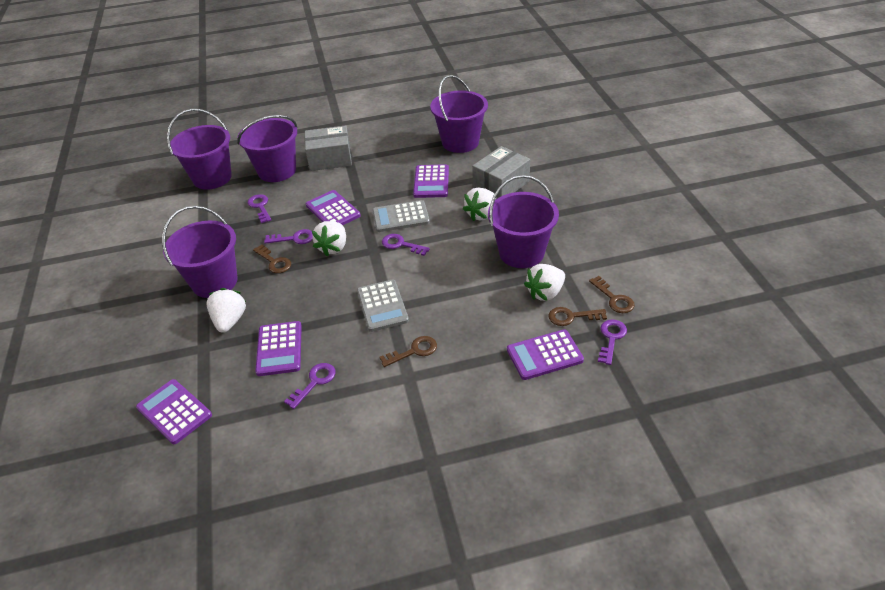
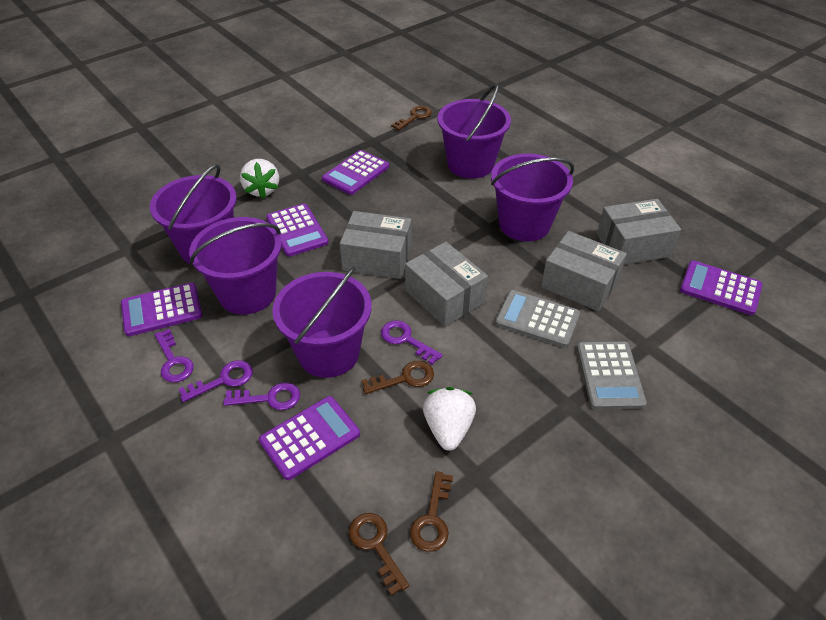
grey box: [305,125,352,171] [472,146,530,199] = 2 -> [340,211,412,279] [405,242,488,327] [541,231,627,312] [597,199,681,265] = 4
purple key: [248,194,271,223] [264,229,313,244] [284,363,336,409] [382,234,430,256] [598,320,627,365] = 5 -> [154,329,194,382] [179,360,253,402] [223,382,300,410] [381,320,443,365] = 4
white strawberry: [206,288,246,333] [312,221,346,256] [463,188,496,221] [524,264,565,301] = 4 -> [240,159,279,199] [423,387,476,451] = 2

